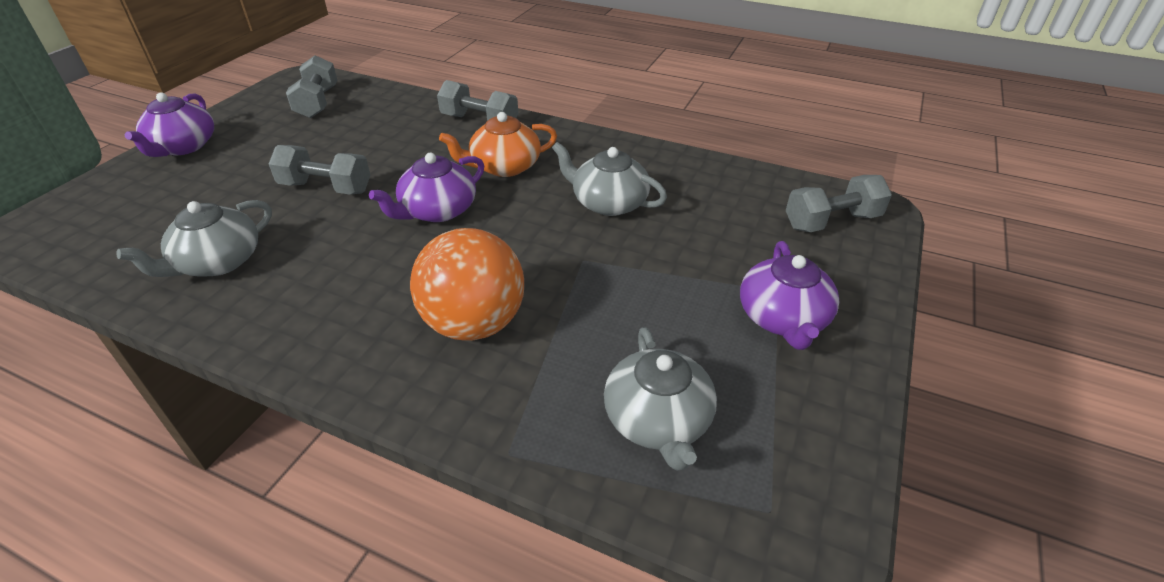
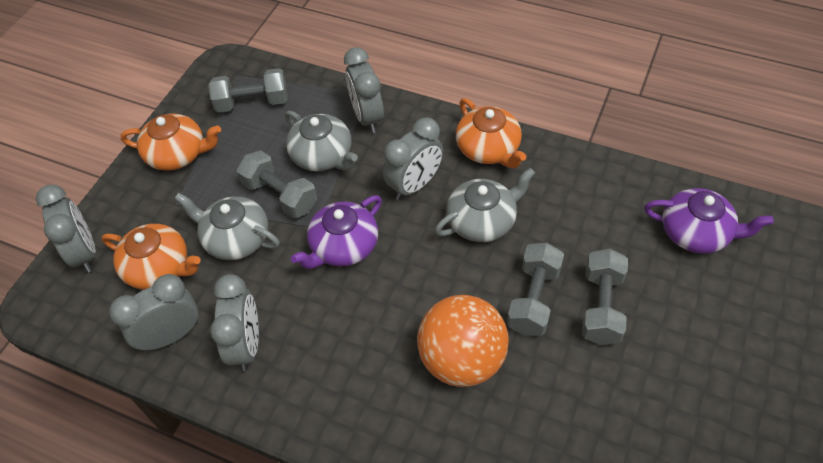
grey clock: none = 0 -> [36,185,96,273] [109,274,198,351] [210,274,259,371] [344,47,384,133] [383,117,443,200] = 5
orange teapot: [439,112,557,177] = 1 -> [102,224,200,290] [120,114,221,171] [456,98,526,168] = 3
purple teapot: [125,93,214,157] [369,153,484,222] [740,241,840,350] = 3 -> [291,195,382,269] [644,188,774,254] = 2

